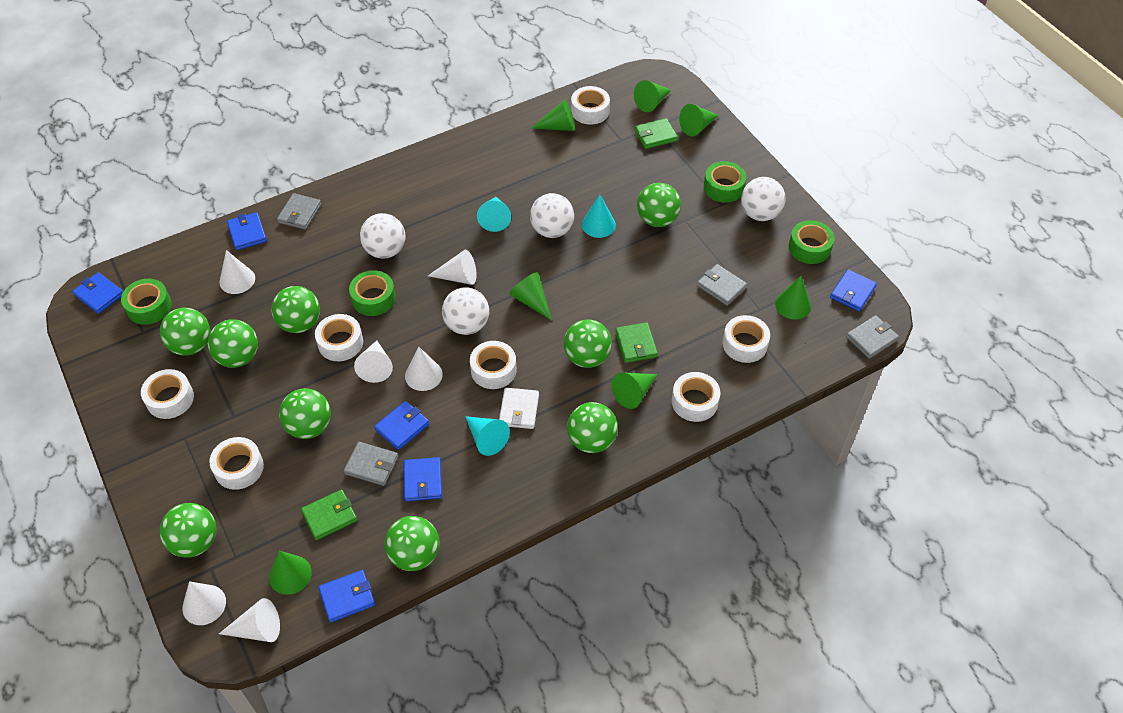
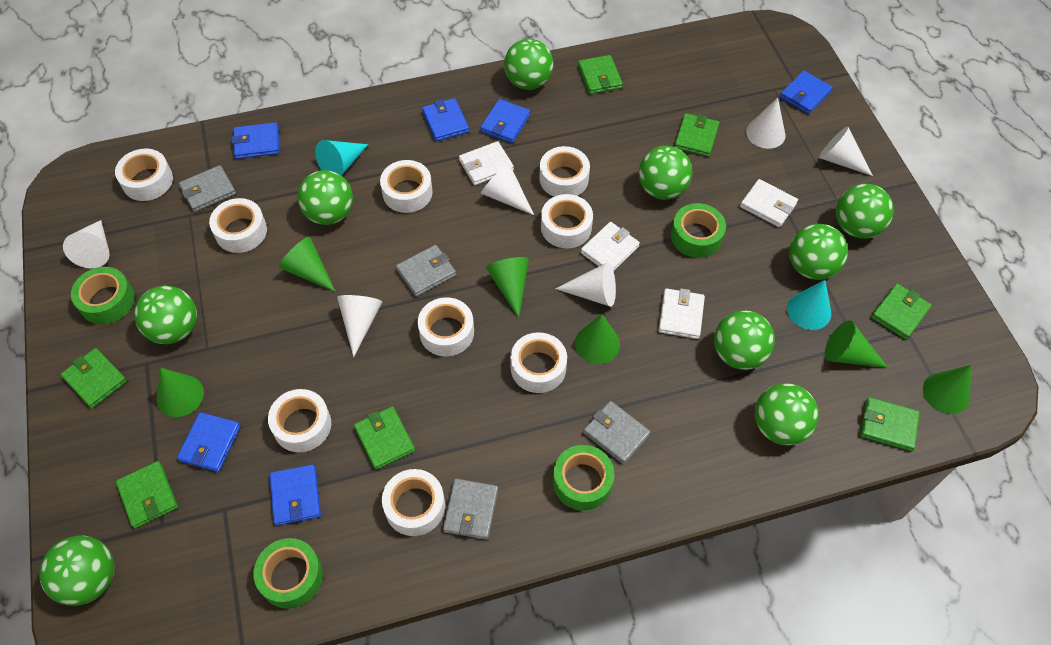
green cone: [269,551,312,595] [509,272,552,320] [531,100,575,131] [612,372,658,409] [634,80,671,112] [679,104,719,136] [775,276,811,319] = 7 -> [157,368,204,417] [279,237,336,292] [486,257,529,318] [575,314,620,364] [825,321,888,368] [923,365,971,414] = 6
green wallet: [301,489,357,540] [615,322,658,363] [635,118,678,149] = 3 -> [61,348,127,408] [116,461,178,528] [354,406,415,470] [578,55,623,94] [674,113,719,157] [860,397,920,451] [871,283,932,340] = 7
turquoise cone: [465,416,510,456] [477,197,511,232] [582,195,616,238] = 3 -> [315,140,368,176] [787,280,831,330] = 2
white ball: [360,213,405,259] [442,287,489,335] [530,193,574,238] [741,177,786,221] = 4 -> none = 0
white tape: [141,369,194,419] [209,437,264,490] [315,314,363,361] [470,341,517,389] [571,86,610,125] [672,372,720,422] [722,315,770,363] = 7 -> [115,149,173,201] [209,198,267,253] [268,389,331,452] [380,160,433,213] [382,469,445,536] [418,297,474,356] [510,332,567,393] [539,146,590,197] [541,194,593,248] = 9
white wallet: [499,388,539,429] = 1 -> [459,141,514,185] [581,222,640,271] [658,288,705,339] [740,179,798,227] = 4

